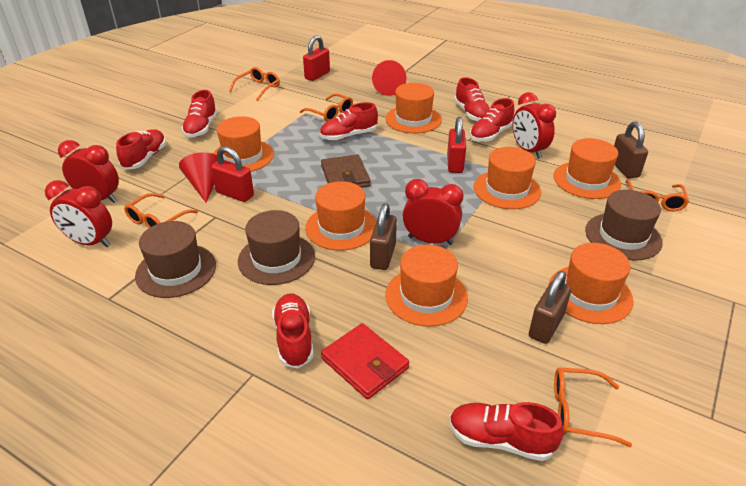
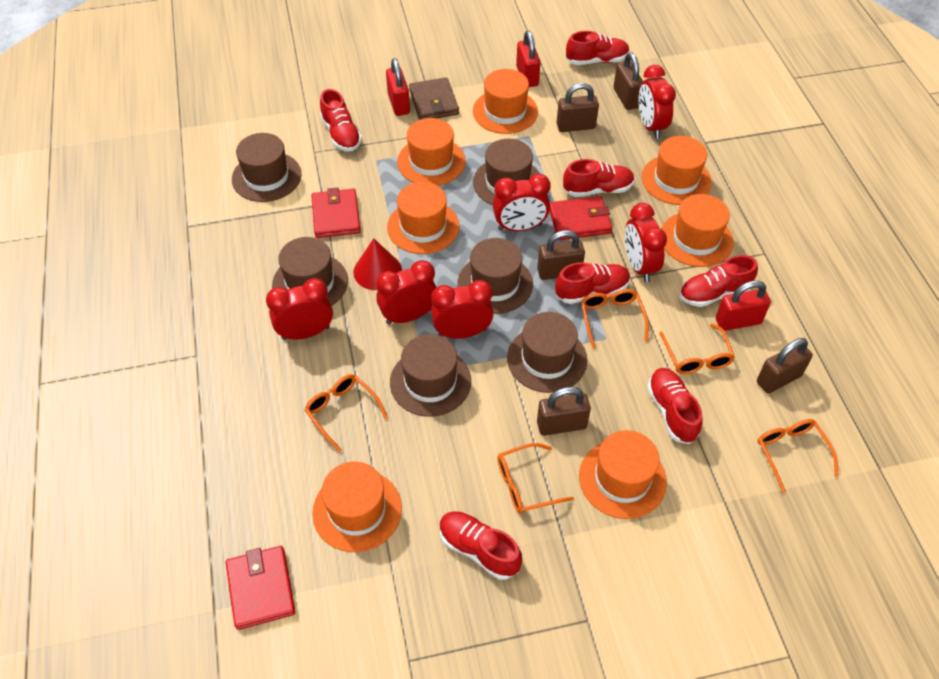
brown hat: [135,221,216,298] [238,210,315,285] [585,190,663,260] = 3 -> [232,133,301,202] [272,237,348,306] [390,334,471,417] [458,238,533,314] [473,139,540,205] [507,312,587,393] = 6
brown padlock: [370,203,397,270] [529,271,571,344] [614,121,648,178] = 3 -> [537,230,585,280] [537,387,591,436] [556,83,599,132] [613,52,643,110] [757,338,813,394] = 5
red clock: [45,180,112,247] [58,140,119,203] [403,179,463,245] [512,92,556,159] = 4 -> [266,278,333,340] [376,260,437,324] [431,280,494,339] [493,174,551,231] [625,203,667,282] [638,65,676,139] = 6
red cone: [179,153,218,202] [372,60,406,96] = 2 -> [353,238,402,290] = 1
red wallet: [321,323,409,399] = 1 -> [226,546,296,630] [311,188,361,238] [549,196,612,240] = 3

